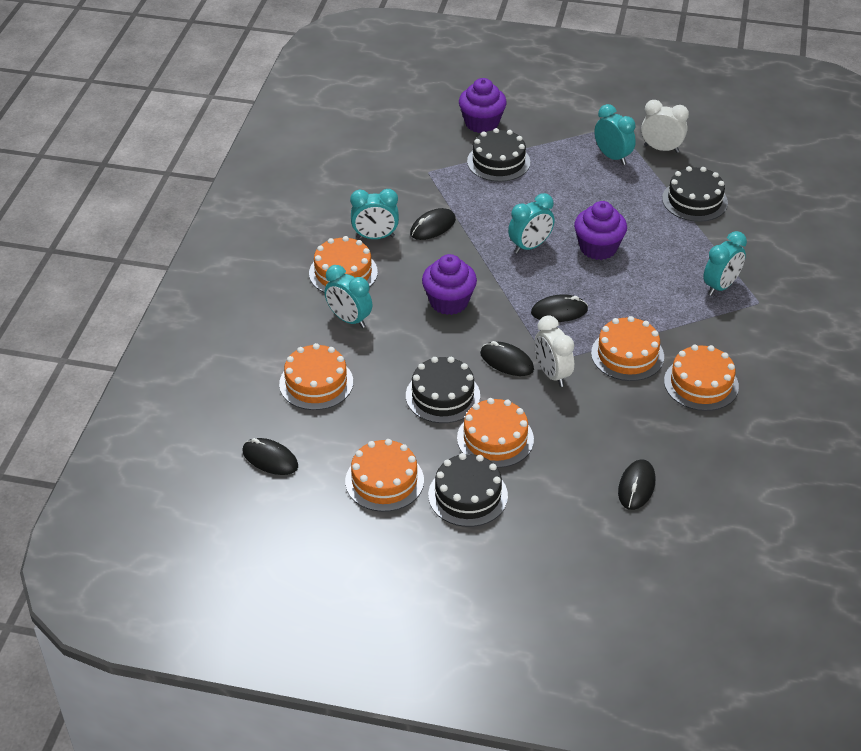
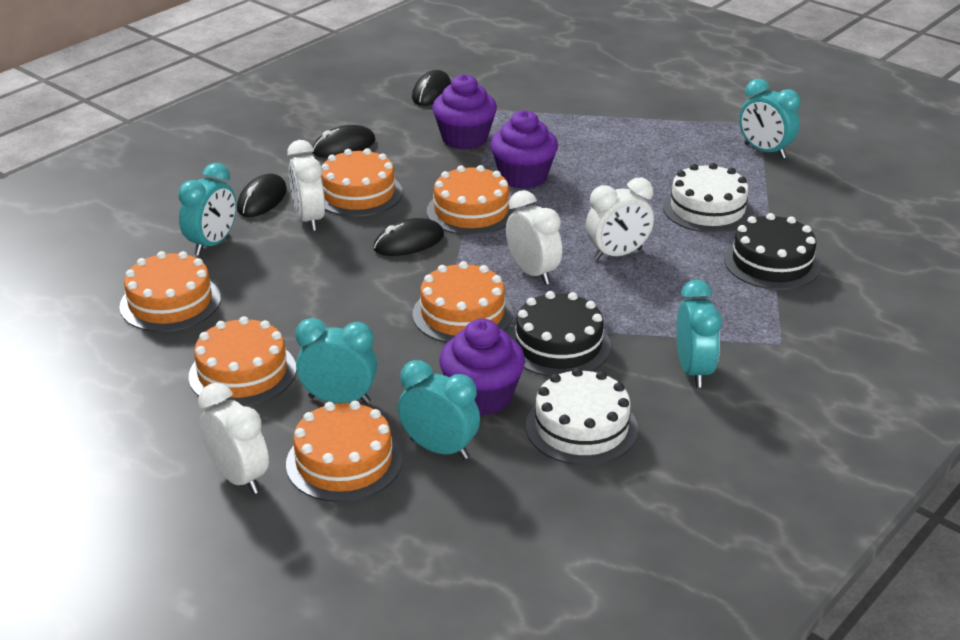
black cake: [406,357,480,423] [428,453,508,527] [467,128,530,182] [662,166,728,222] = 4 -> [509,291,611,377] [724,213,821,290] = 2
black mouse: [243,438,298,475] [410,208,456,240] [480,341,534,376] [531,294,588,322] [618,459,655,510] = 5 -> [237,173,287,217] [312,125,376,158] [373,218,444,256] [412,70,451,106] = 4
white cake: none = 0 -> [526,368,638,465] [663,163,753,233] = 2
white clock: [535,315,574,387] [641,100,689,153] = 2 -> [198,383,269,494] [287,140,325,231] [506,190,562,285] [586,178,654,260] = 4

